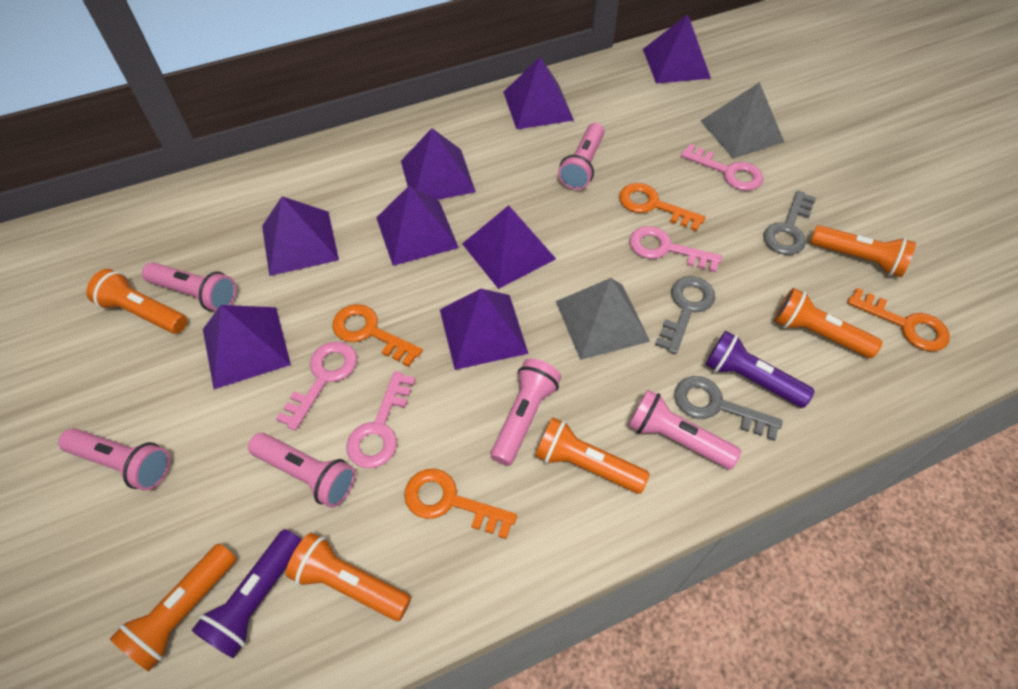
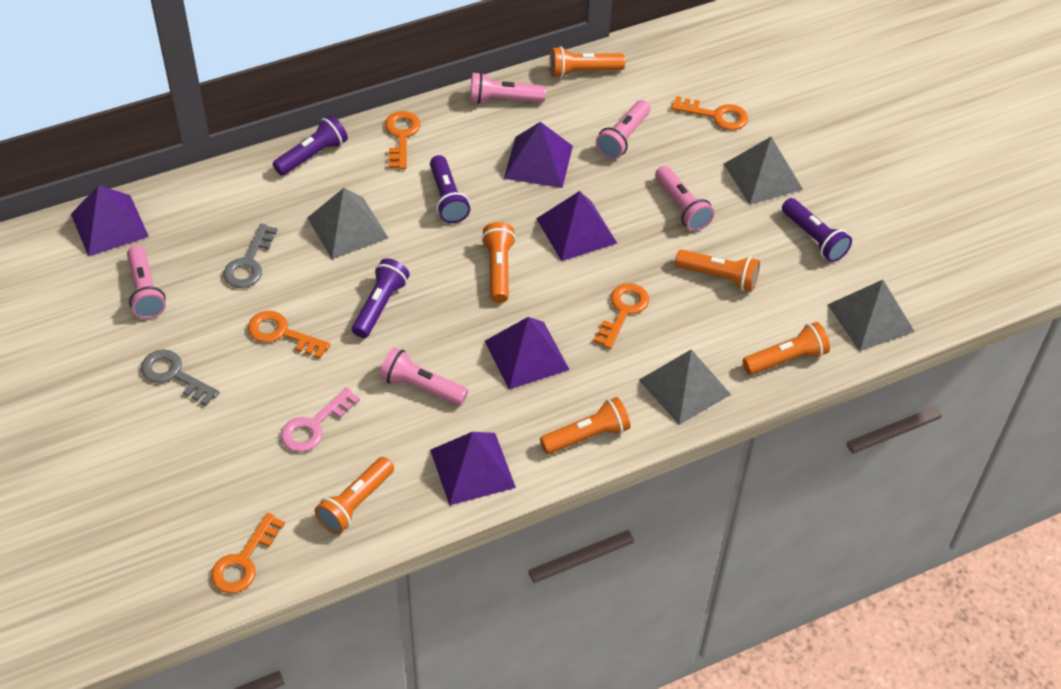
grey key: [655,276,715,354] [674,376,783,441] [763,190,816,255] = 3 -> [141,349,220,406] [223,224,278,288] = 2
grey pyramid: [556,278,650,360] [701,82,784,159] = 2 -> [307,188,388,259] [639,349,731,425] [724,137,803,205] [828,280,915,351] = 4
orange key: [332,304,423,367] [404,469,517,539] [619,183,705,231] [847,288,950,351] = 4 -> [211,513,285,593] [248,311,331,359] [385,111,420,169] [594,283,649,349] [671,96,748,130] = 5
pink flashlight: [58,428,170,491] [142,262,237,311] [248,433,356,508] [491,359,561,466] [558,123,605,190] [628,389,741,469] = 6 -> [127,245,166,319] [380,347,468,406] [470,72,546,104] [596,100,650,159] [655,166,715,231] = 5
pink key: [276,341,357,431] [347,371,416,468] [629,226,722,273] [681,144,763,191] = 4 -> [281,387,360,452] = 1
purple flashlight: [191,529,302,659] [705,331,815,408] = 2 -> [273,115,348,176] [352,258,410,338] [430,155,470,223] [782,198,852,262] = 4
purple pyramid: [203,305,291,389] [262,196,339,276] [376,186,459,266] [401,128,476,200] [440,289,528,370] [462,205,556,289] [503,57,574,129] [643,14,711,84] = 8 -> [71,185,149,257] [430,432,516,505] [485,317,570,390] [504,122,573,188] [536,191,617,261] = 5

